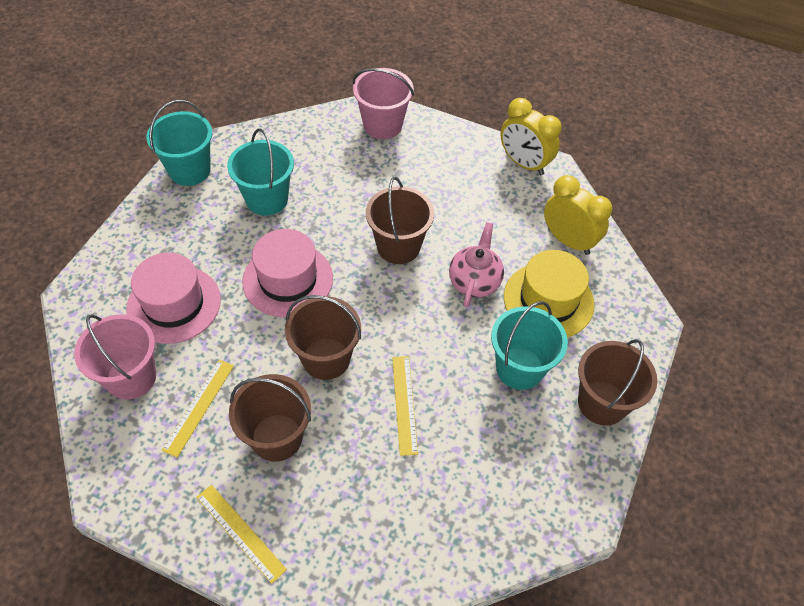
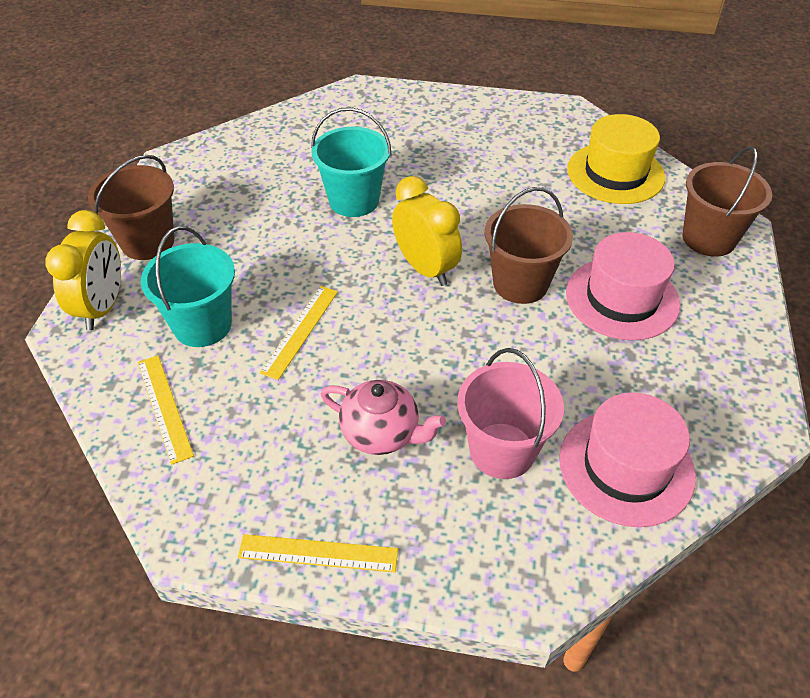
brown bucket: [229,374,311,462] [285,295,361,380] [366,177,434,264] [578,339,657,426] = 4 -> [88,155,174,260] [485,187,573,304] [683,146,772,257] = 3
pink bucket: [74,314,156,400] [353,68,414,139] = 2 -> [457,348,564,479] = 1
turquoise bucket: [147,100,212,186] [227,129,294,216] [491,301,568,390] = 3 -> [141,226,235,347] [311,107,392,217] = 2

